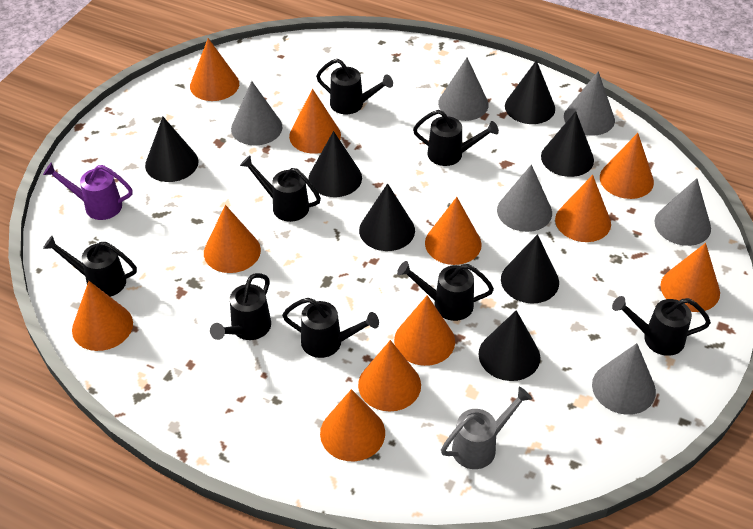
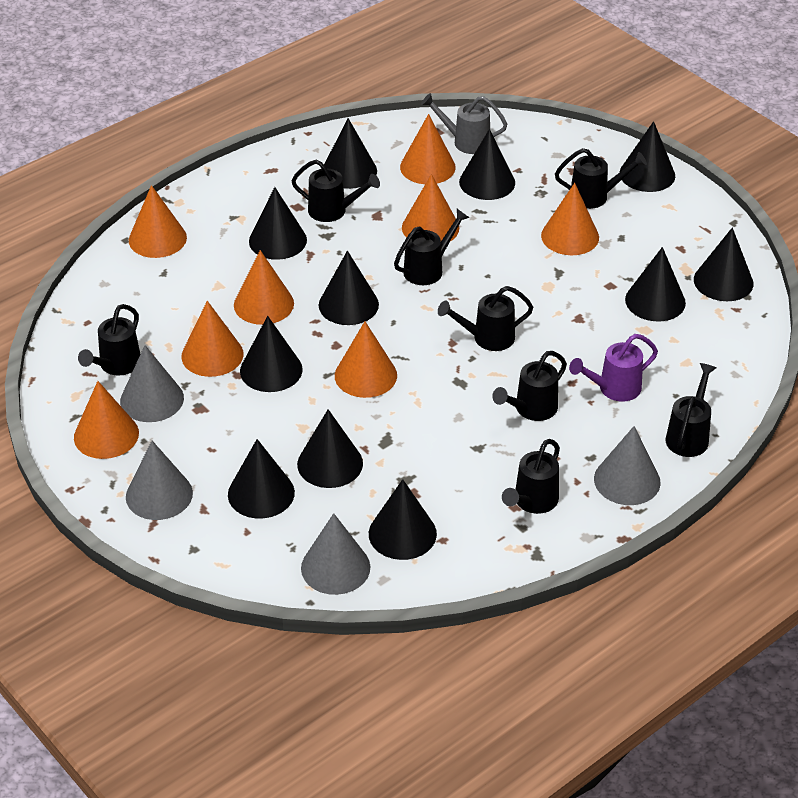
black cone: [145,117,198,182] [309,131,362,197] [359,183,415,251] [478,310,540,381] [501,234,559,303] [505,60,555,124] [541,111,594,177] = 7 -> [228,439,295,518] [240,316,303,392] [249,187,307,260] [297,409,363,488] [319,251,379,325] [324,118,377,189] [369,479,437,560] [459,129,515,200] [619,121,675,192] [625,247,686,321] [694,227,754,301] = 11
grey cone: [231,81,283,146] [438,58,489,121] [497,165,552,232] [564,71,615,136] [592,343,656,415] [655,178,711,246] = 6 -> [120,345,184,422] [126,441,193,520] [301,513,370,595] [594,426,661,505] = 4
orange cone: [72,281,133,351] [190,38,239,101] [204,205,261,273] [289,89,341,154] [320,389,385,461] [358,340,421,411] [394,295,455,366] [425,197,482,265] [555,175,611,242] [600,133,654,199] [660,243,720,312] = 11 -> [74,381,139,459] [129,185,187,258] [181,301,244,377] [234,250,294,325] [335,321,397,398] [400,114,456,184] [402,174,459,241] [541,183,599,255] = 8

